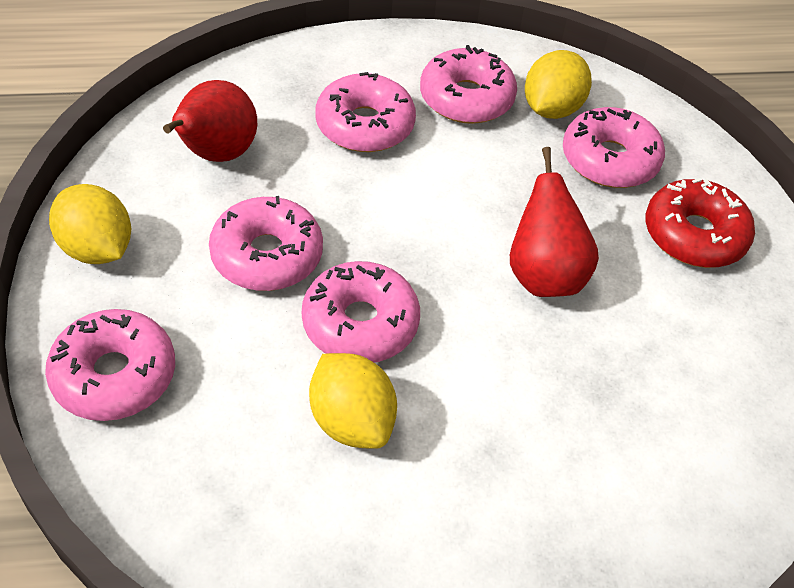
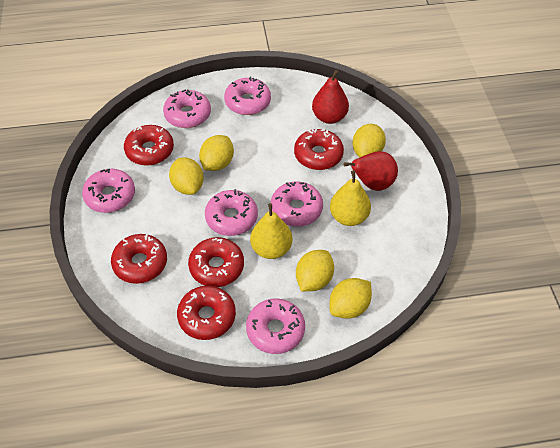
red donut: [646,178,755,268] = 1 -> [111,234,167,284] [124,125,174,166] [177,286,236,340] [188,237,244,287] [294,129,344,170] = 5
yellow lemon: [49,184,131,264] [309,353,397,449] [525,50,592,119] = 3 -> [169,158,204,195] [199,135,234,171] [296,250,334,291] [329,278,372,319] [353,124,386,157] = 5
yellow pear: none = 0 -> [250,203,292,259] [330,170,371,226] = 2

